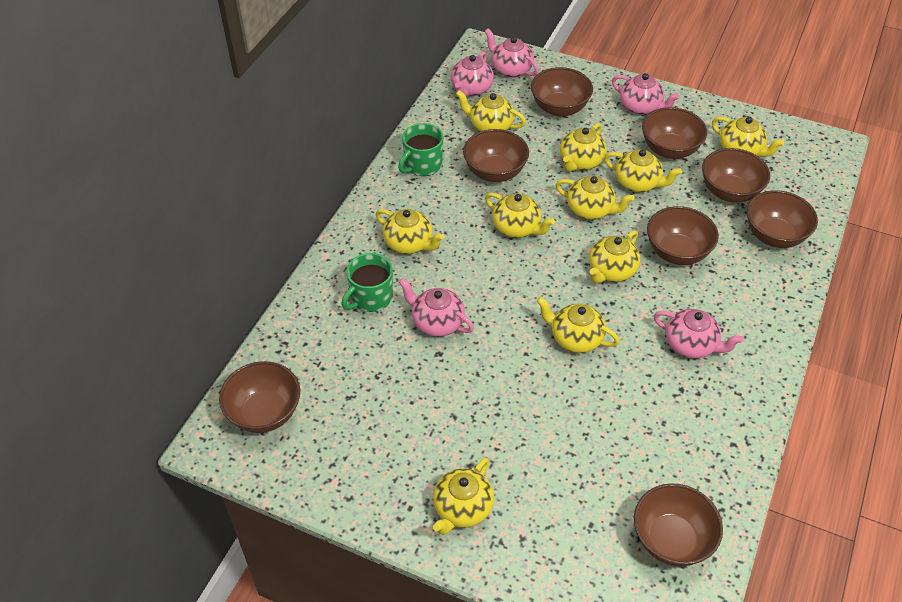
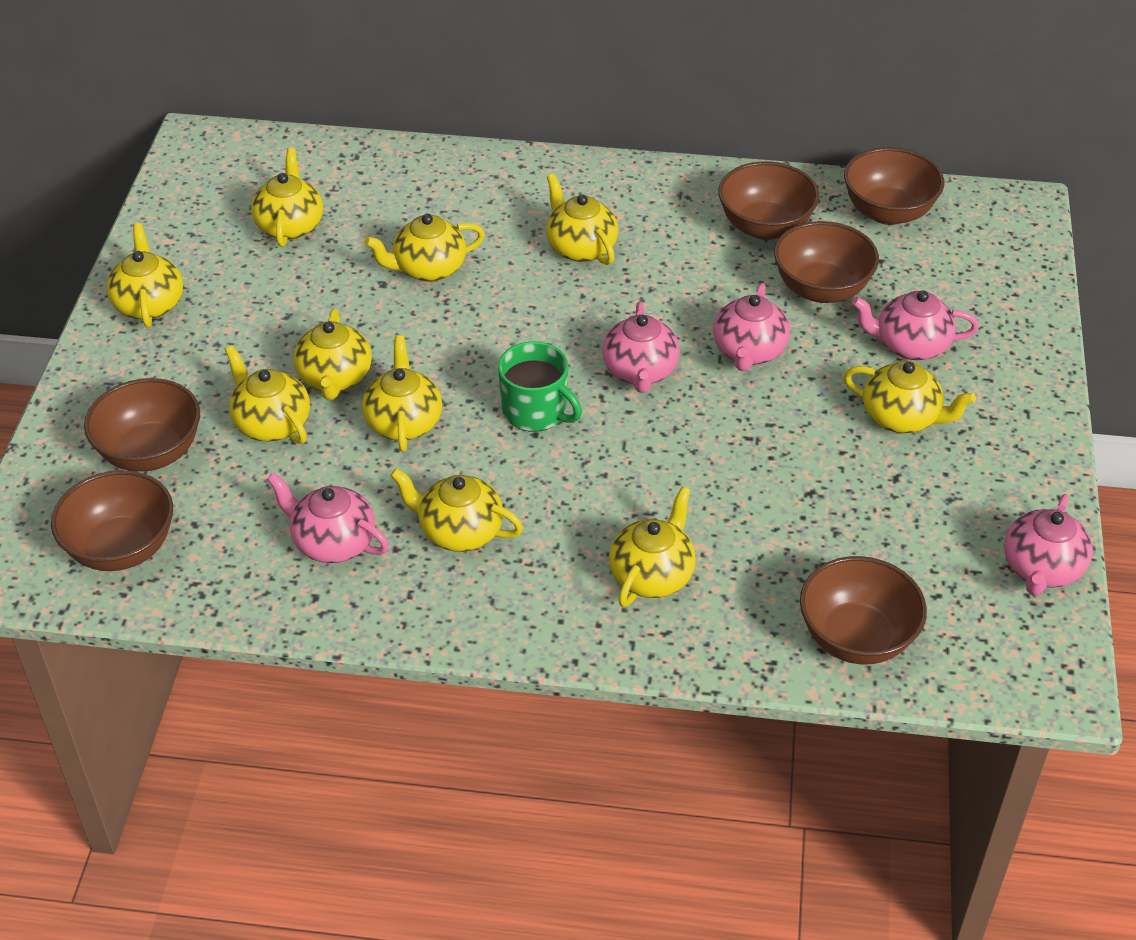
brown bowl: [219,361,300,433] [463,129,529,182] [531,67,593,116] [634,483,723,567] [642,107,707,159] [647,206,719,265] [702,148,770,202] [747,190,818,248] = 8 -> [51,470,173,571] [84,378,200,472] [718,161,819,240] [774,221,879,303] [800,556,927,664] [844,147,944,225] = 6
green mug: [341,253,393,312] [398,123,443,176] = 2 -> [498,341,582,432] = 1

